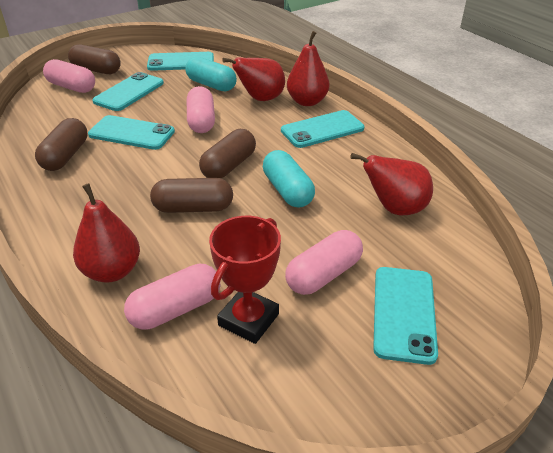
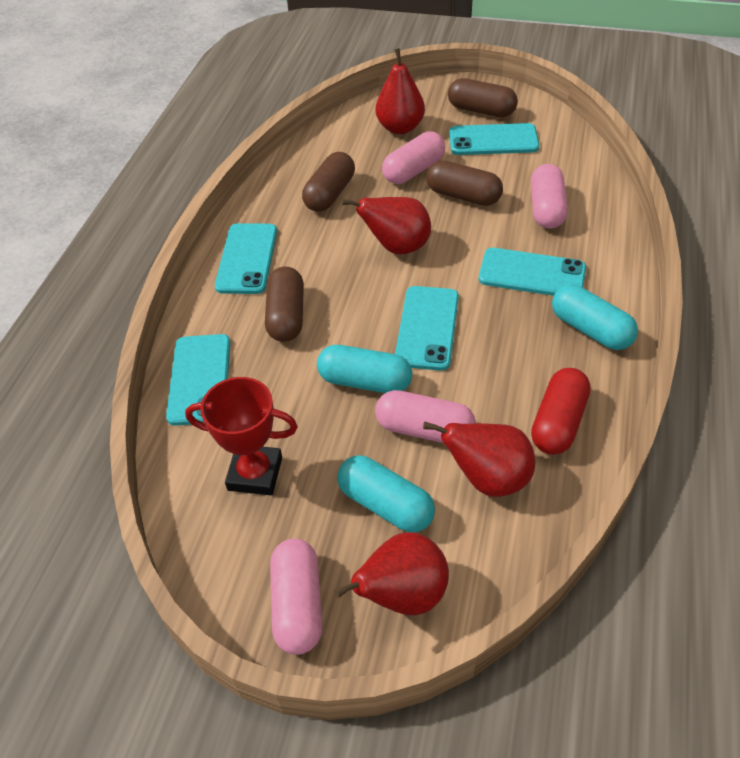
red capsule: none = 0 -> [531,368,591,455] = 1
turquoise capsule: [185,57,237,92] [263,150,315,208] = 2 -> [317,345,412,393] [337,455,435,533] [552,284,638,350] = 3

